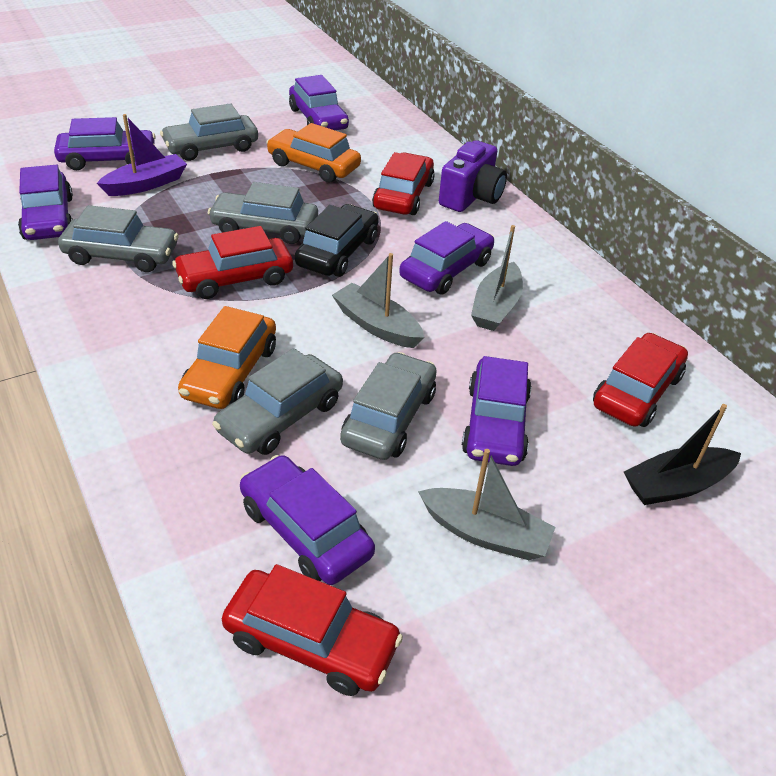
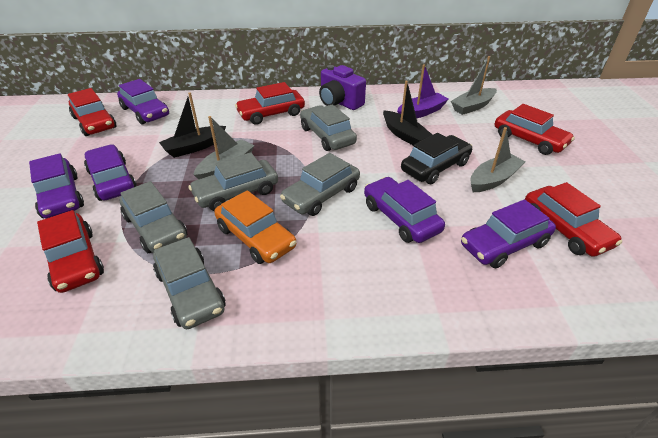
black boat: [624,404,741,505] = 1 -> [159,93,226,158] [383,81,433,145] = 2
orange car: [178,306,276,409] [266,123,361,183] = 2 -> [214,190,296,264] = 1
purple car: [18,165,73,240] [54,117,156,170] [240,455,375,585] [289,75,349,130] [399,221,494,295] [462,356,532,466] = 6 -> [29,153,84,219] [84,144,137,201] [117,79,169,124] [364,177,445,243] [461,199,556,268] = 5
red car: [172,226,293,299] [222,564,403,696] [372,152,435,215] [593,333,688,427] = 4 -> [37,210,104,293] [68,88,116,136] [235,82,305,125] [495,104,575,155] [525,182,622,257] = 5

